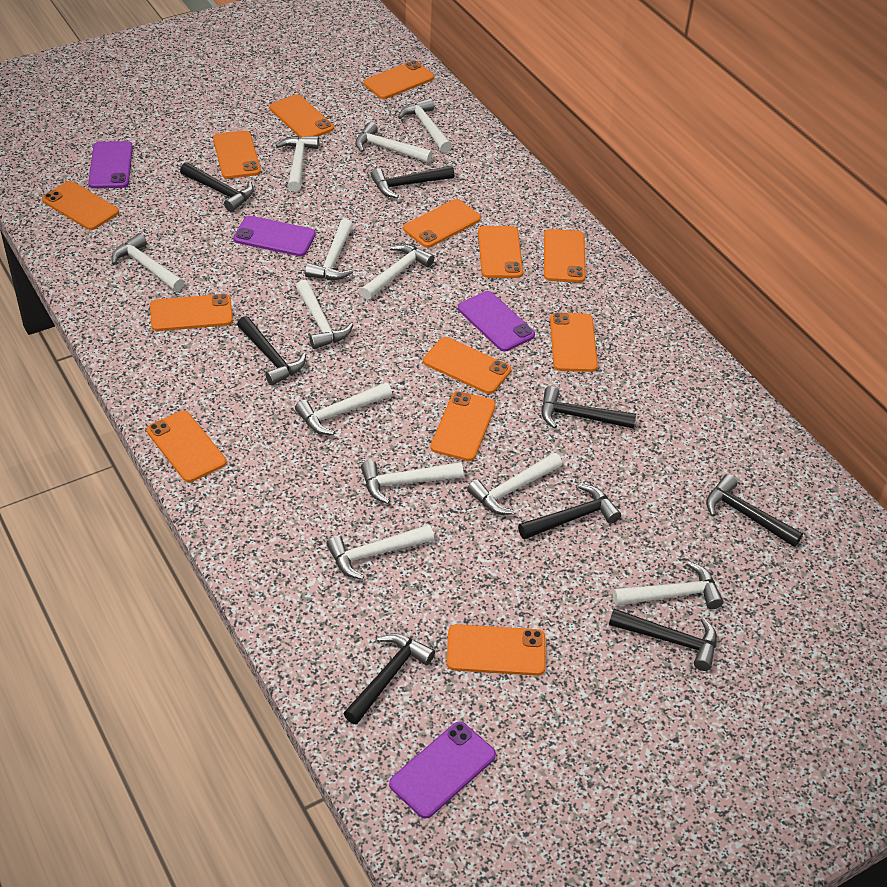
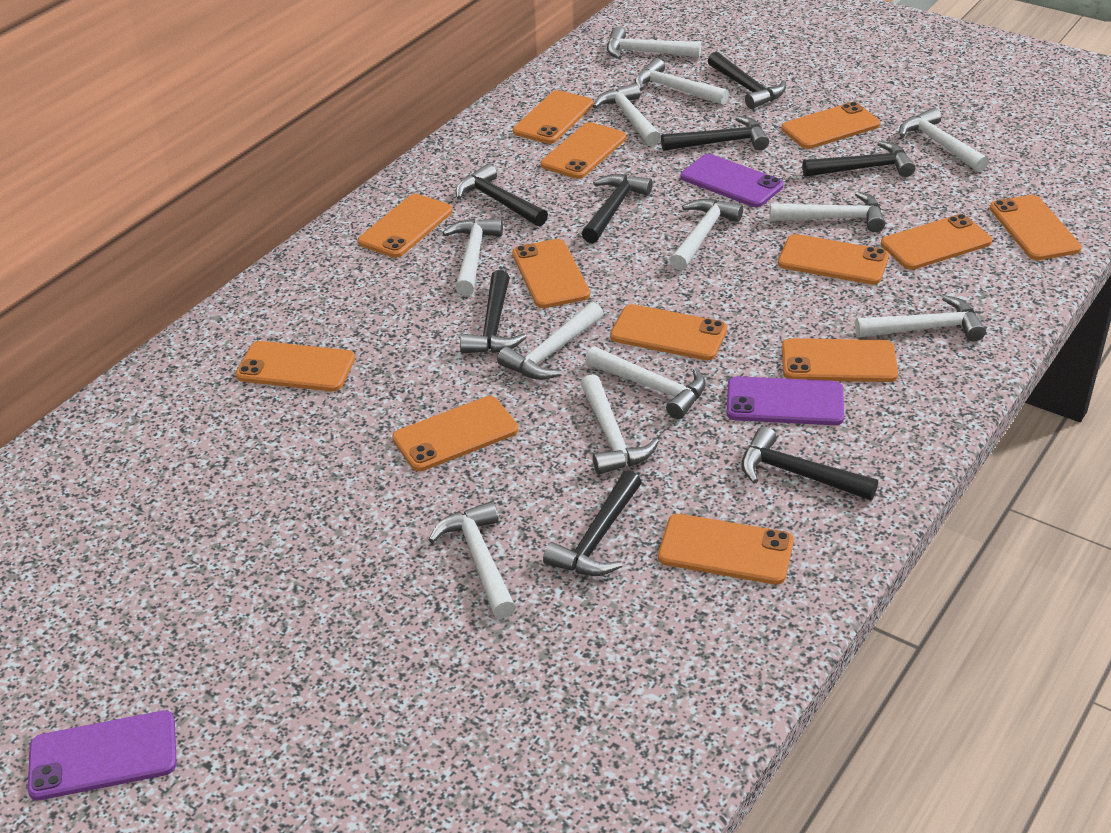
purple phone: [88,141,133,188] [234,216,316,256] [389,721,496,819] [458,291,535,352] = 4 -> [27,710,177,800] [681,154,784,207] [726,376,844,425] = 3

